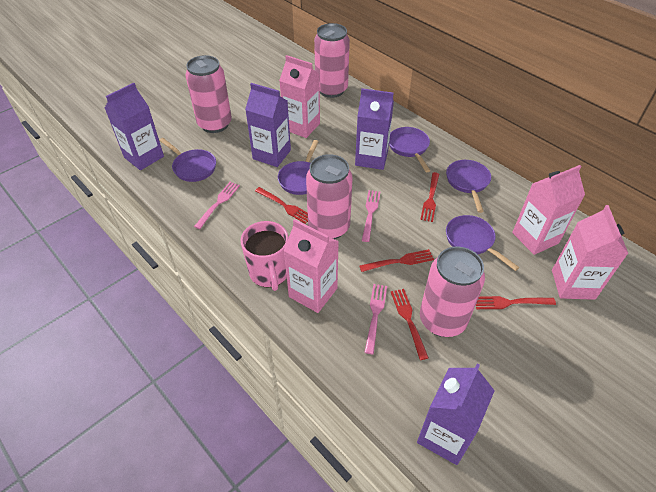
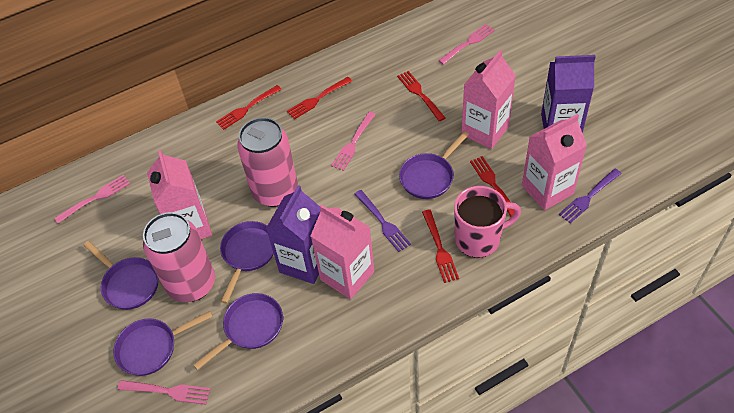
pink can: [185,55,232,133] [306,154,353,239] [314,23,350,98] [420,246,485,337] = 4 -> [143,212,215,302] [237,117,298,207] = 2
pink fork: [194,182,240,229] [362,190,380,242] [364,284,387,354] = 3 -> [54,175,130,223] [117,380,211,405] [331,112,376,171] [438,24,495,65] = 4
purple carton: [105,83,164,170] [245,83,291,167] [355,88,394,170] [417,364,495,465] = 4 -> [266,185,321,284] [541,55,596,133] = 2
purple fork: none = 0 -> [354,190,411,252] [559,169,622,223] = 2

